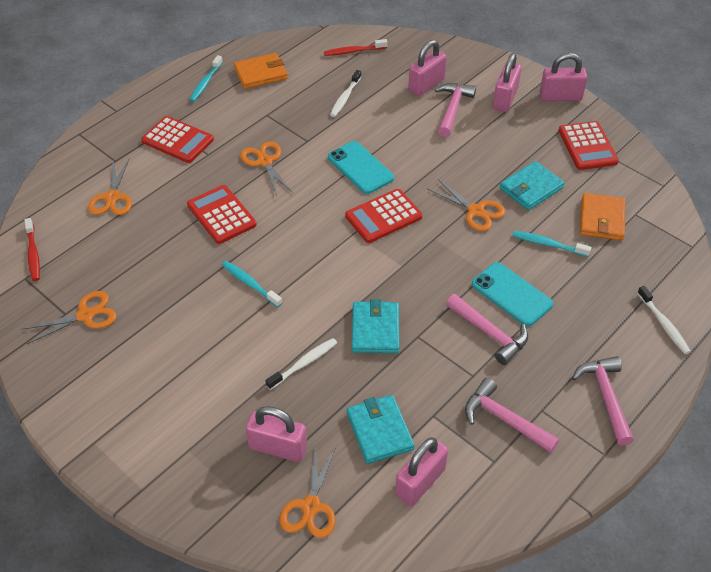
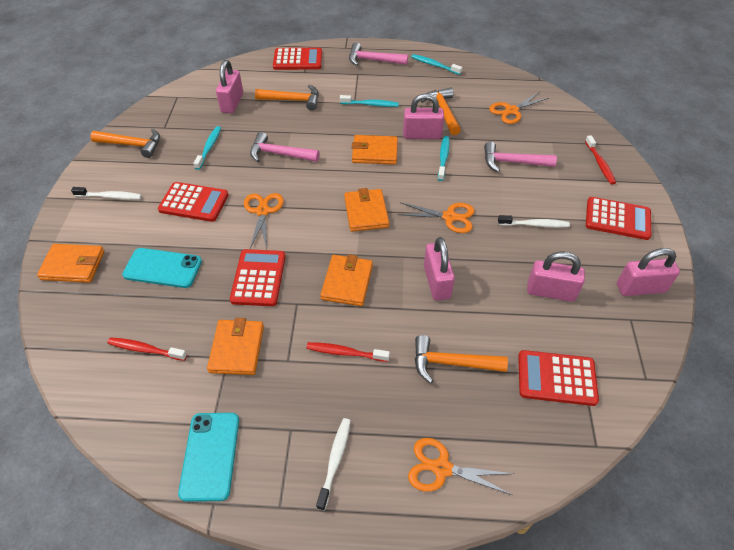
orange hammer: none = 0 -> [90,129,160,158] [255,84,319,111] [415,335,508,384] [421,87,461,135] = 4
orange scissors: [22,291,117,344] [88,158,132,215] [240,142,293,196] [280,444,336,538] [427,179,506,231] = 5 -> [244,193,284,249] [397,202,475,233] [408,438,514,495] [489,92,549,124] = 4
orange wallet: [234,53,288,89] [580,193,625,241] = 2 -> [37,244,104,283] [207,318,264,375] [320,254,373,306] [344,188,389,232] [352,135,398,165] = 5
pink hammer: [435,83,476,137] [446,294,528,365] [465,378,559,453] [572,356,634,445] = 4 -> [250,132,320,162] [349,42,408,66] [484,142,557,173] = 3
red calculator: [141,116,214,163] [187,185,257,244] [345,189,422,243] [558,121,619,170] = 4 -> [158,182,229,222] [230,249,286,306] [273,48,322,70] [518,350,599,406] [586,197,651,240] = 5
red toothbrush: [25,218,40,281] [324,39,388,56] = 2 -> [107,337,187,361] [306,342,390,362] [585,135,616,184] = 3
turquoise toothbrush: [189,55,223,102] [222,261,282,307] [513,231,591,257] = 3 -> [193,126,221,170] [340,95,399,107] [412,54,462,75] [438,136,450,181] = 4
turquoise wallet: [347,395,415,464] [352,299,399,353] [500,161,565,210] = 3 -> none = 0

